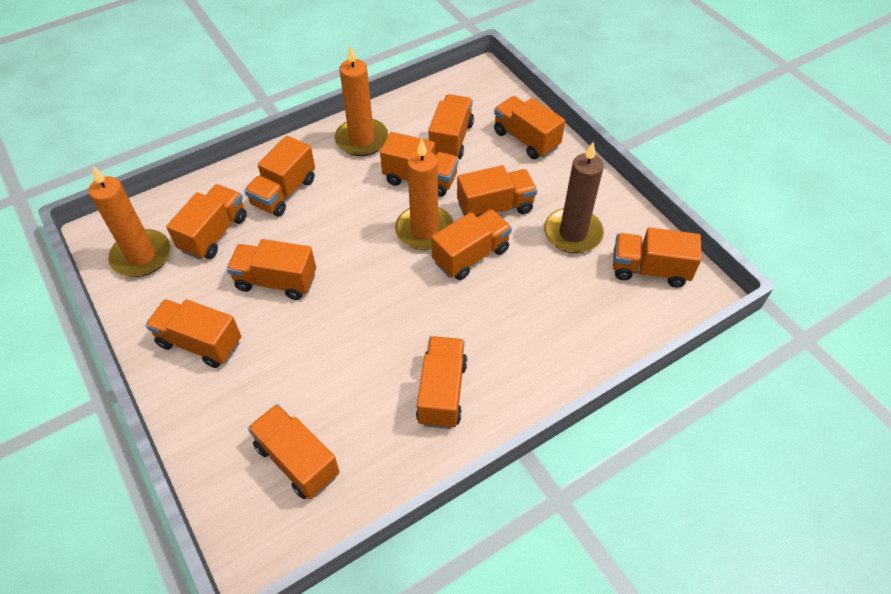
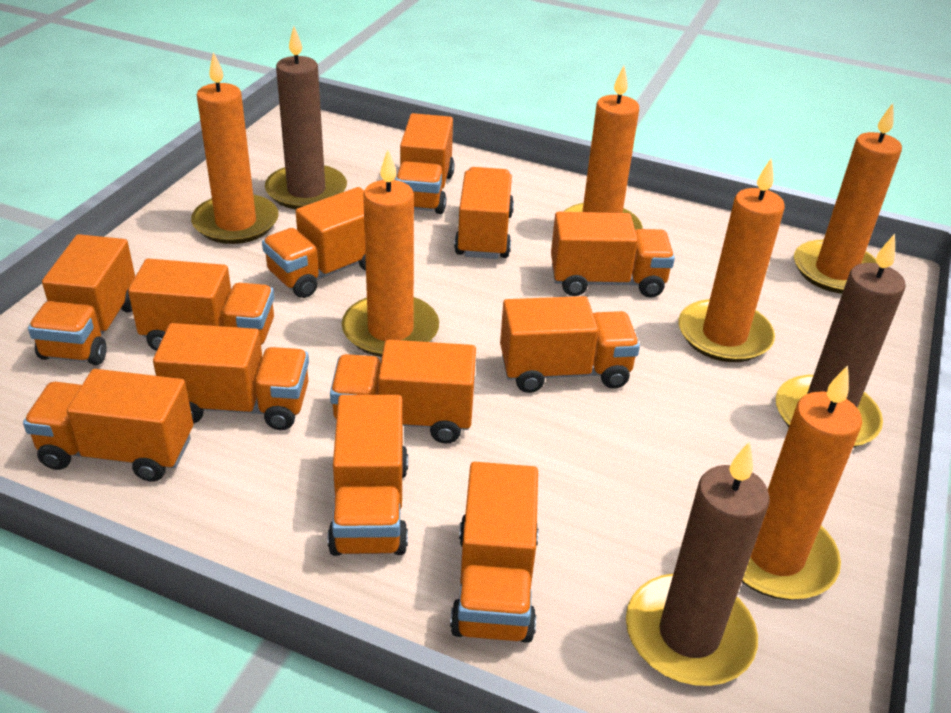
brown candle: [544,142,604,253] = 1 -> [265,26,347,209] [626,442,770,686] [776,234,906,448] = 3
orange candle: [89,165,170,277] [335,45,388,156] [395,138,454,250] = 3 -> [191,52,279,244] [342,150,439,357] [563,66,643,230] [679,158,785,362] [742,365,862,600] [794,103,902,294] = 6

